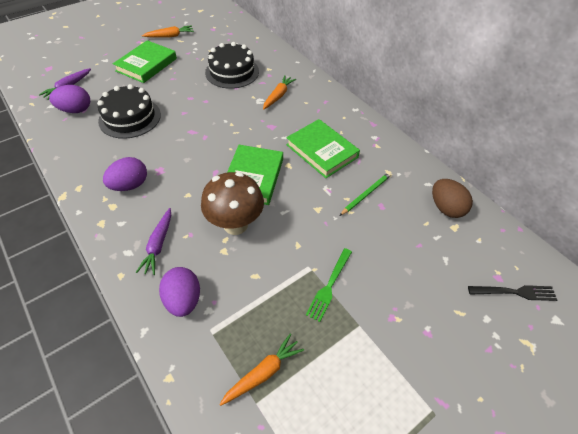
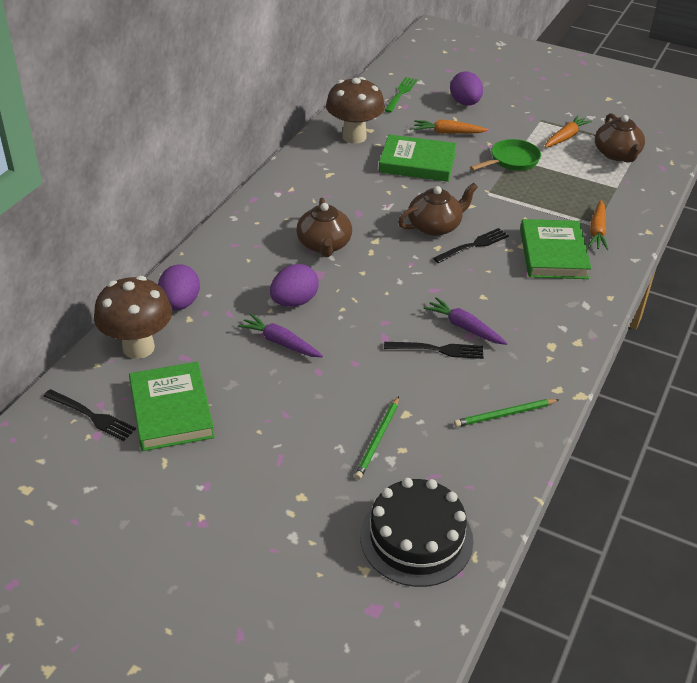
black cake: [97,84,161,139] [205,42,259,89] = 2 -> [360,478,473,587] = 1
black fork: [468,285,557,301] = 1 -> [44,389,136,441] [384,342,483,359] [433,228,509,263] = 3
brown egg: [432,179,473,218] = 1 -> none = 0
brown mushroom: [201,172,264,235] = 1 -> [94,276,172,359] [326,77,385,144] = 2
brown teapot: none = 0 -> [296,197,352,257] [398,183,478,236] [595,113,645,162] = 3
green pan: none = 0 -> [470,139,541,171] = 1
green pencil: [339,172,391,216] = 1 -> [354,396,399,480] [454,399,560,427] = 2

